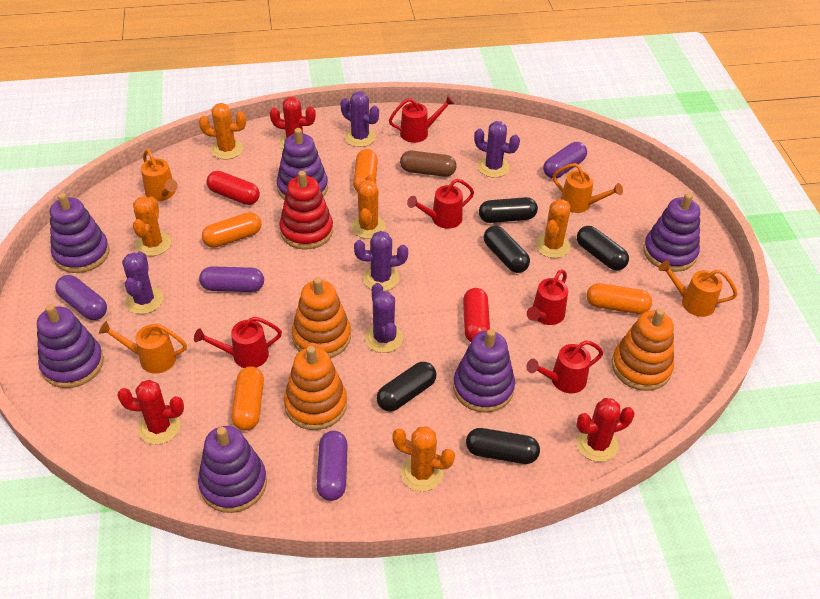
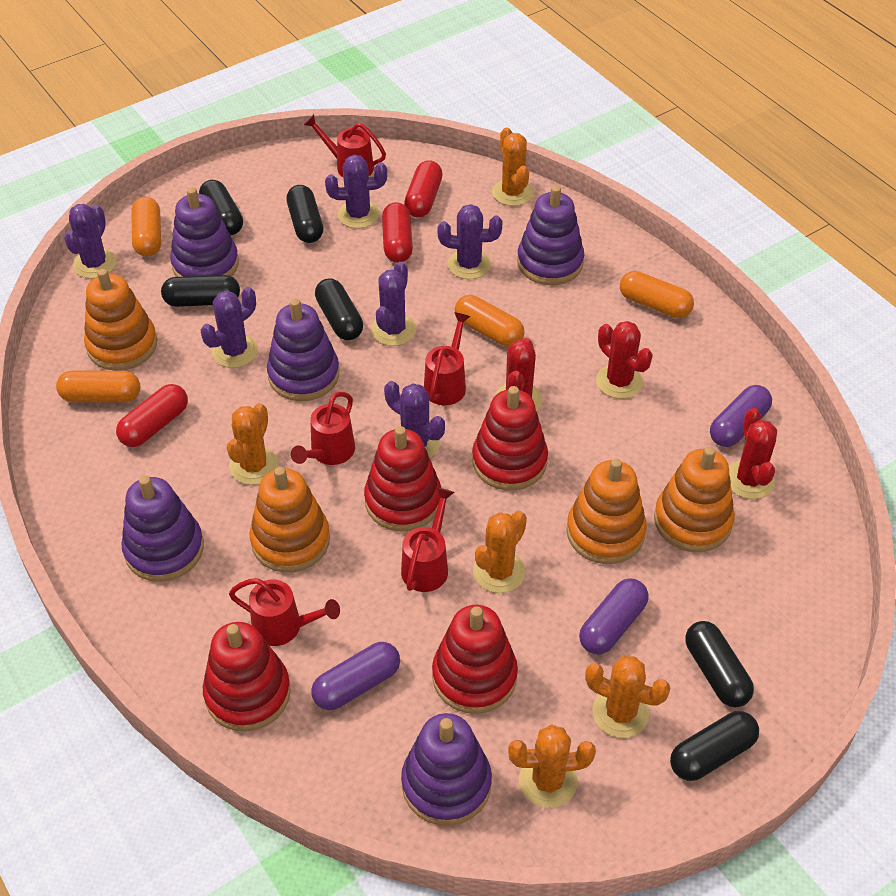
black capsule: [377,362,436,412] [466,428,540,464] [479,197,538,223] [484,226,530,273] [577,226,629,270] = 5 -> [161,275,240,307] [199,180,243,235] [286,185,323,243] [315,278,363,340] [670,711,759,781] [685,621,754,707] = 6
brown capsule: [400,151,457,177] = 1 -> none = 0
orange stacking toy: [284,346,347,430] [292,277,351,358] [612,308,674,391] = 3 -> [84,269,157,371] [249,467,330,573] [566,458,647,564] [654,447,735,552] = 4
orange watering can: [99,321,187,374] [141,149,178,201] [553,163,623,213] [658,260,738,317] = 4 -> none = 0
purple cactus: [122,251,163,314] [341,91,379,147] [354,231,408,291] [365,283,403,353] [474,121,520,178] = 5 -> [64,204,117,279] [201,287,258,368] [325,155,387,228] [371,262,416,346] [384,381,445,458] [437,204,503,279] = 6
purple capsule: [55,275,107,320] [199,266,264,292] [317,431,348,501] [543,142,587,179] = 4 -> [311,642,400,710] [579,578,649,654] [710,385,772,447] = 3
purple stacking toy: [37,304,104,388] [50,193,109,273] [198,426,267,513] [277,128,328,200] [453,329,515,413] [643,193,700,272] = 6 -> [121,476,204,582] [170,187,239,277] [267,299,339,401] [401,713,492,826] [517,186,584,285] = 5
red capsule: [206,171,260,205] [463,288,490,342] = 2 -> [116,384,188,447] [382,202,413,263] [404,160,443,218] = 3
red stacking toy: [279,171,333,250] = 1 -> [203,622,291,732] [364,426,441,532] [432,605,518,714] [472,386,548,491] = 4

